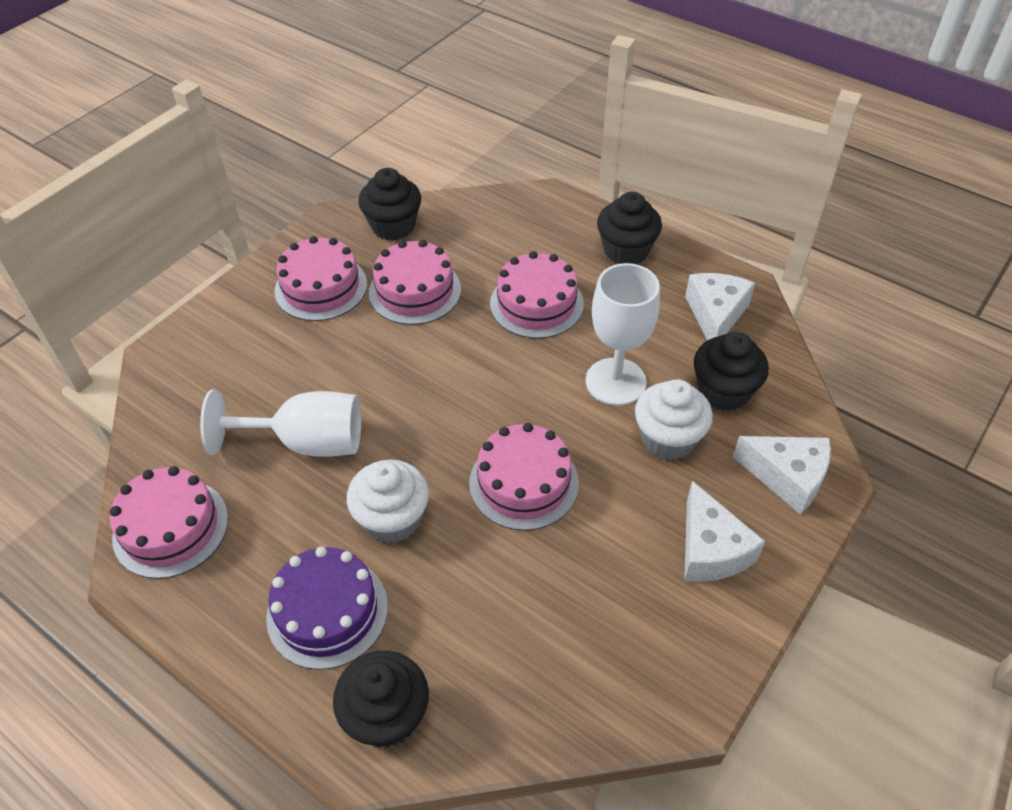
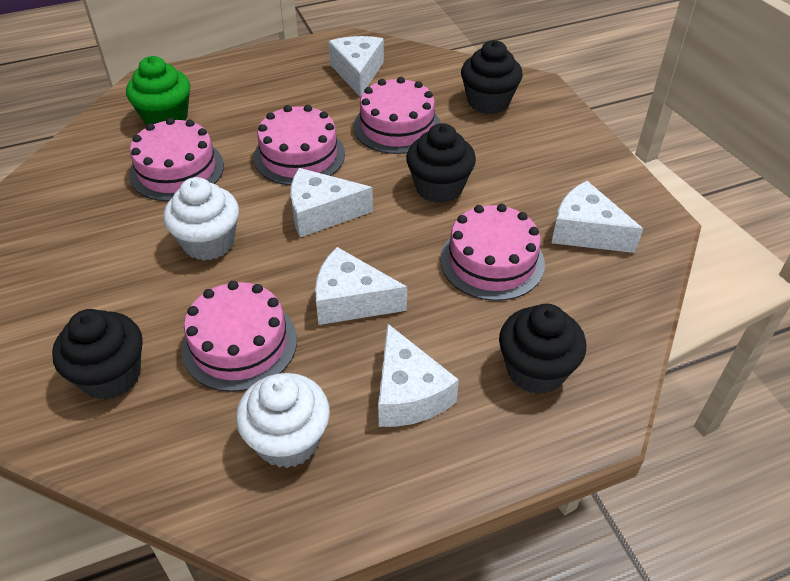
green cupcake: none = 0 -> [126,56,190,125] = 1
purple cake: [266,546,388,670] = 1 -> none = 0
white cheese: [684,481,766,582] [685,273,755,340] [733,436,831,515] = 3 -> [290,168,373,237] [315,247,407,325] [328,36,384,97] [378,324,459,427] [552,181,643,253] = 5
white goblet: [200,390,361,457] [586,263,660,406] = 2 -> none = 0

